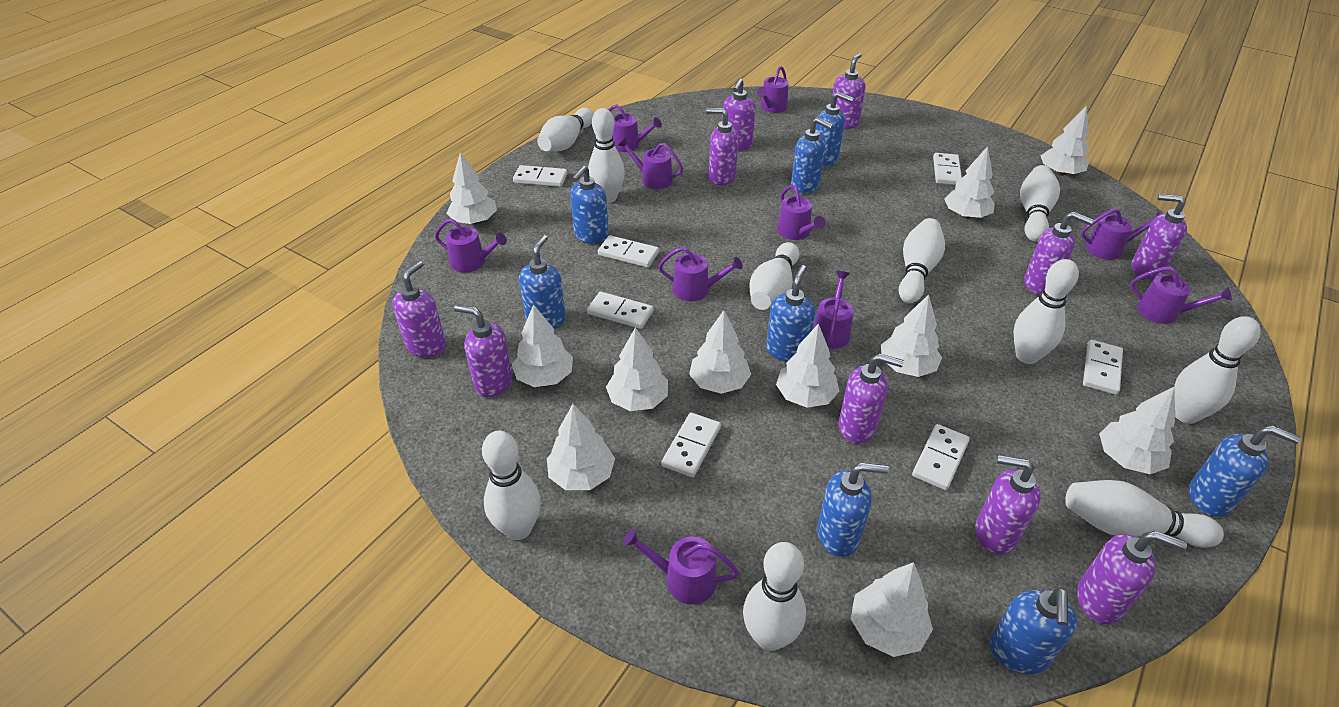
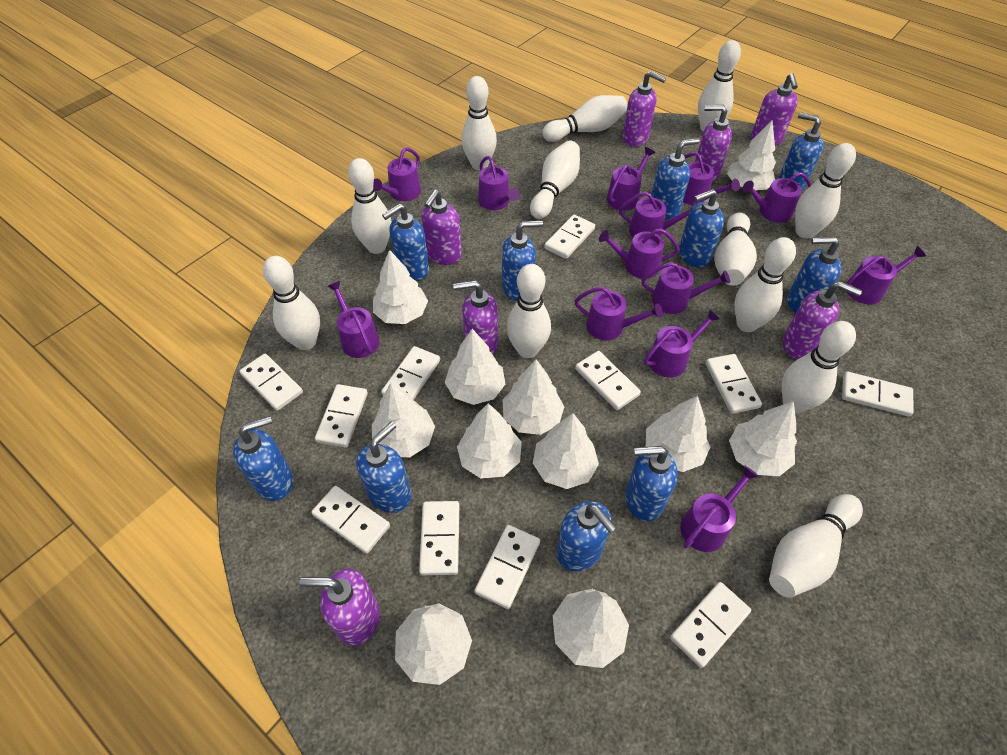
blue soap dispenser: [519,235,566,329] [570,166,609,244] [766,265,815,362] [791,117,833,194] [816,92,854,167] [817,463,889,557] [989,587,1077,674] [1189,425,1301,517] = 8 -> [233,416,293,501] [356,422,412,513] [382,204,429,281] [502,220,543,301] [557,501,617,571] [625,446,678,521] [651,138,700,220] [679,189,724,268] [778,112,823,190] [787,237,842,313] = 10
purple soap dispenser: [393,261,446,358] [454,305,513,397] [706,108,738,186] [722,78,756,150] [832,53,866,129] [839,353,904,444] [975,455,1041,554] [1024,211,1094,294] [1077,531,1187,624] [1132,194,1187,280] = 10 -> [299,569,380,646] [421,189,462,265] [453,280,498,355] [622,71,666,147] [695,105,732,182] [751,73,798,146] [783,281,862,359] = 7
purple watering can: [435,218,507,273] [608,104,662,152] [618,138,683,189] [623,529,739,604] [658,247,743,301] [757,66,788,113] [777,185,826,240] [813,271,854,349] [1081,209,1161,260] [1130,266,1232,324] = 10 -> [327,281,380,358] [373,148,421,201] [478,156,519,210] [575,287,663,340] [599,228,679,279] [607,147,655,211] [619,192,696,238] [641,262,730,314] [644,310,720,377] [680,465,759,552] [683,152,740,205] [742,172,812,223] [846,246,926,304] = 13
white bowling pin: [482,431,541,540] [537,108,594,151] [588,108,625,203] [743,542,806,651] [749,242,799,310] [899,218,945,303] [1014,259,1079,364] [1020,165,1060,241] [1065,480,1224,548] [1174,316,1261,424] = 10 -> [263,256,320,350] [348,158,392,254] [461,76,497,170] [506,264,551,358] [530,140,580,219] [542,95,628,142] [698,40,741,131] [714,213,757,286] [734,237,796,332] [769,494,863,598] [782,321,856,413] [795,143,856,239] = 12
white domino: [513,165,567,187] [587,292,653,329] [598,235,659,268] [661,412,721,477] [912,424,970,490] [933,153,962,185] [1083,340,1123,395] = 7 -> [239,354,303,411] [311,486,390,554] [315,384,368,448] [381,346,440,400] [419,501,459,575] [474,525,540,609] [544,215,595,259] [575,351,641,410] [670,582,751,668] [705,354,762,414] [842,372,914,417] = 11

